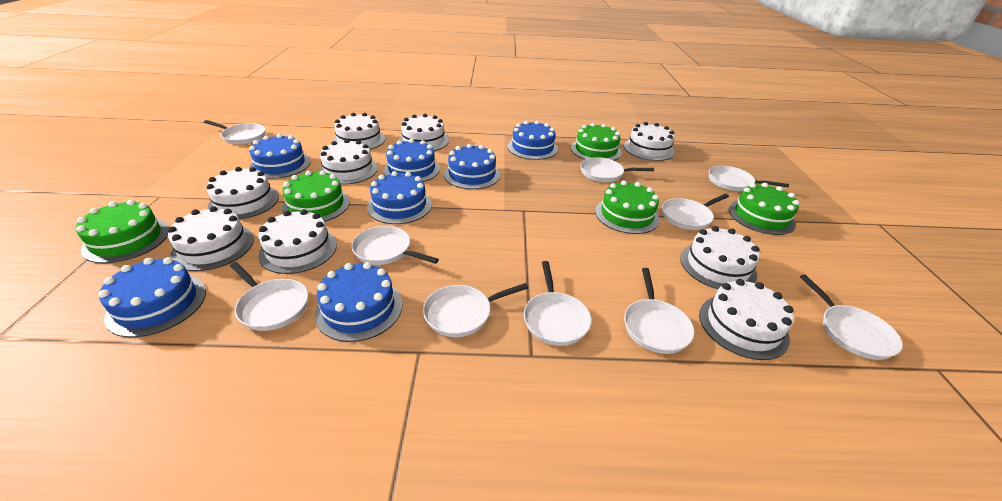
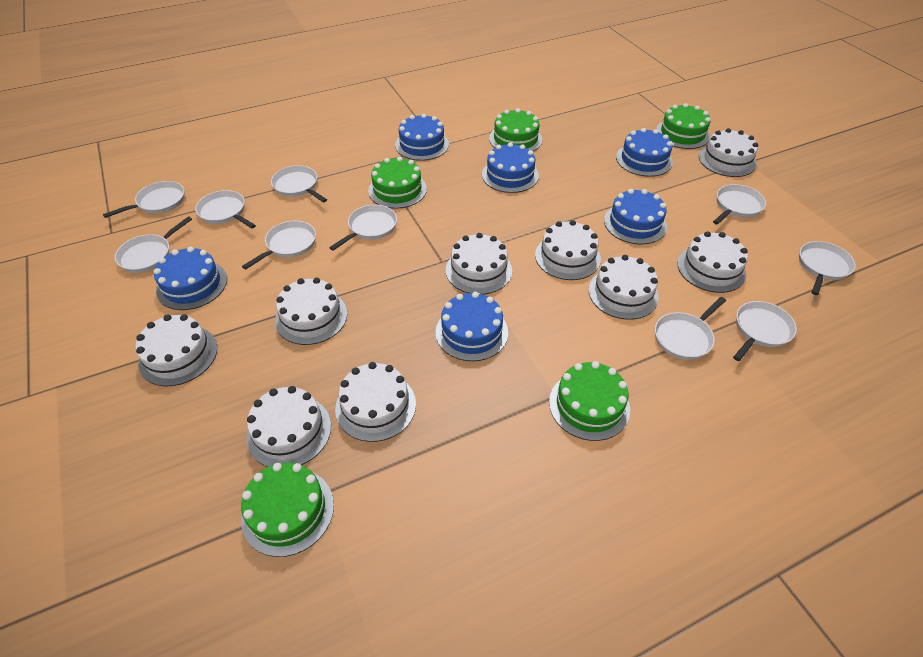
blue cake: [98,257,206,337] [249,134,311,179] [315,262,402,342] [367,171,432,224] [383,139,440,182] [444,144,500,189] [508,121,558,160] = 7 -> [153,246,227,310] [395,114,449,161] [435,292,508,361] [482,142,539,193] [604,189,667,244] [616,128,673,177] = 6

